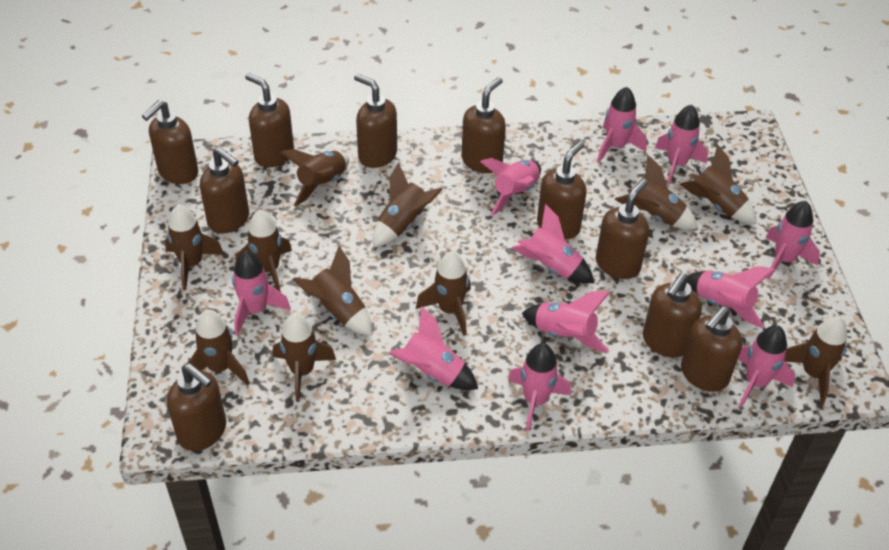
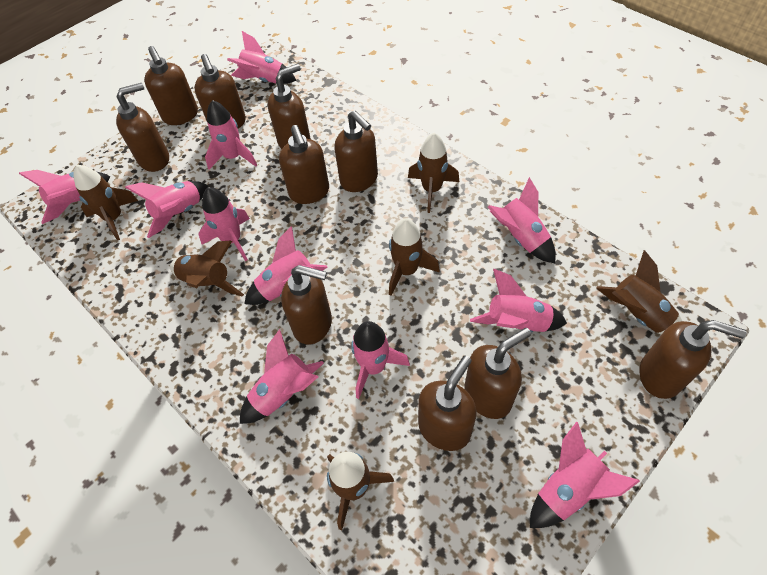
brown rocket: [165,204,224,290] [187,310,249,386] [235,210,292,292] [273,313,336,402] [280,149,349,206] [292,246,372,335] [373,162,443,247] [416,251,471,336] [614,155,698,230] [680,145,757,223] [784,316,847,404] = 11 -> [73,165,138,241] [170,241,244,297] [327,452,394,530] [389,218,440,295] [408,133,459,213] [596,250,682,335] = 6

